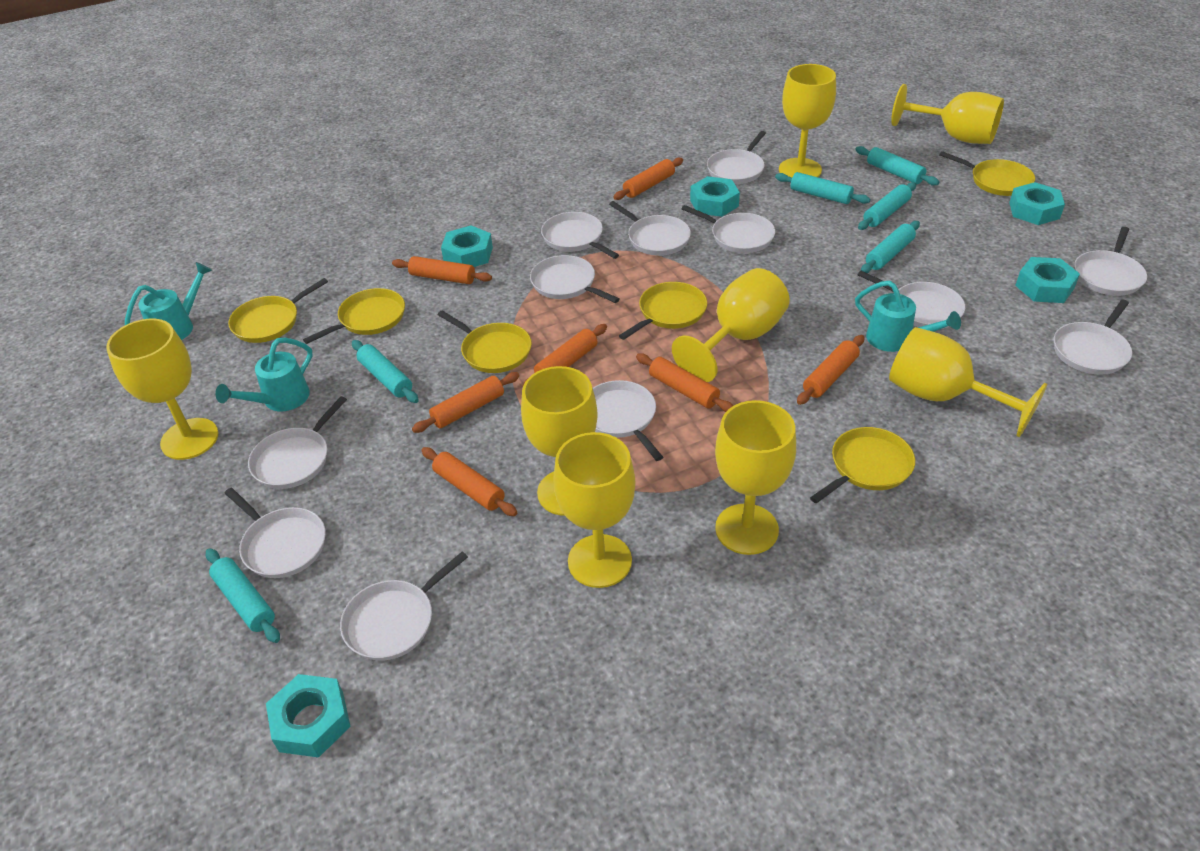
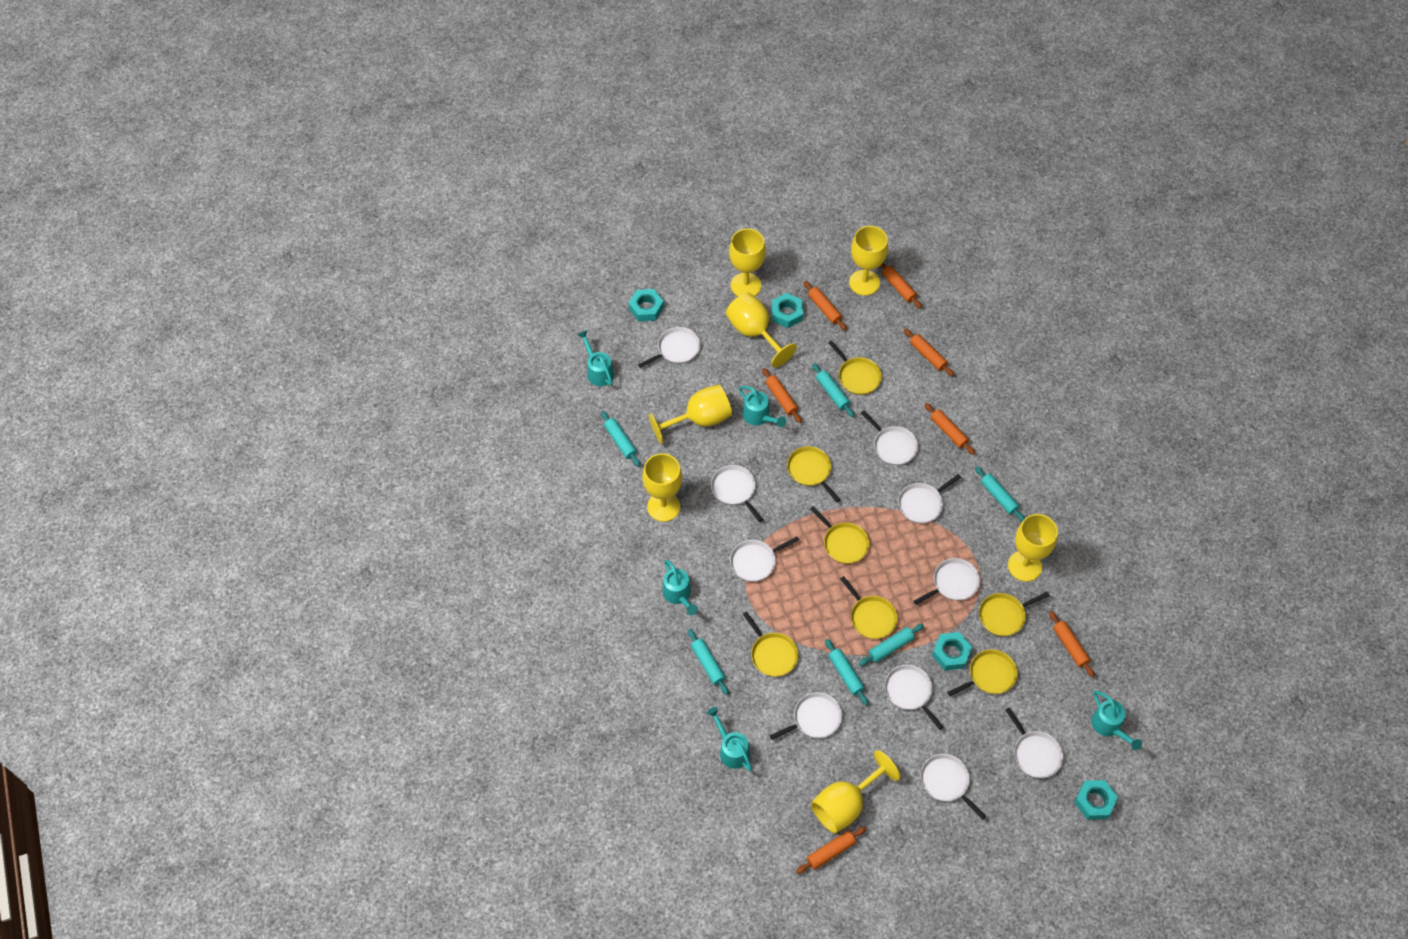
turquoise nut: [266,674,351,758] [441,226,493,267] [690,176,740,217] [1009,182,1065,225] [1015,257,1080,303] = 5 -> [629,289,664,321] [771,293,803,328] [932,632,972,671] [1074,780,1118,820] = 4
turquoise watering can: [125,262,212,340] [215,337,313,412] [855,280,961,352] = 3 -> [577,330,614,386] [662,560,698,615] [707,707,752,771] [739,386,786,427] [1091,691,1142,751] = 5
white pan: [225,488,326,578] [248,396,347,489] [340,552,468,661] [530,255,620,303] [541,212,619,259] [593,380,663,461] [609,201,691,256] [682,205,775,253] [707,131,766,184] [858,271,965,329] [1054,300,1132,375] [1074,227,1147,296] = 12 -> [638,327,700,368] [711,465,763,522] [730,537,799,582] [769,692,842,740] [861,410,918,465] [885,665,943,730] [898,474,961,523] [913,558,980,605] [920,754,986,820] [1005,707,1063,778] = 10
yellow goblet: [106,319,218,460] [521,366,598,516] [553,432,635,588] [672,268,790,382] [715,400,796,555] [779,64,836,177] [889,327,1047,437] [891,84,1004,144] = 8 -> [642,453,682,522] [649,384,732,444] [726,293,797,367] [729,229,766,296] [811,750,900,833] [849,226,888,296] [1008,514,1058,582] = 7
yellow pan: [228,278,328,343] [303,288,405,344] [438,310,532,373] [619,282,707,340] [810,427,915,503] [939,151,1035,196] = 6 -> [743,612,798,677] [787,446,840,503] [810,506,869,564] [828,340,882,395] [840,576,898,639] [947,649,1018,696] [979,592,1050,636] = 7

